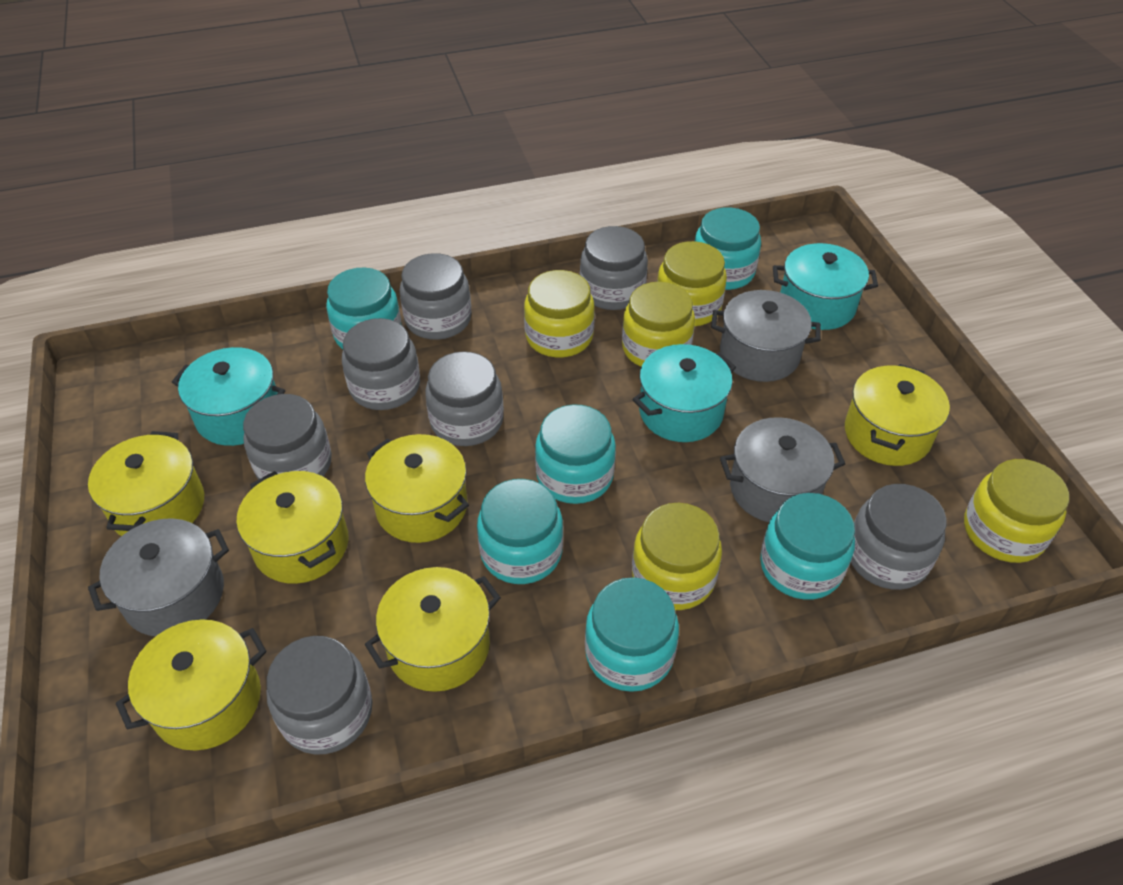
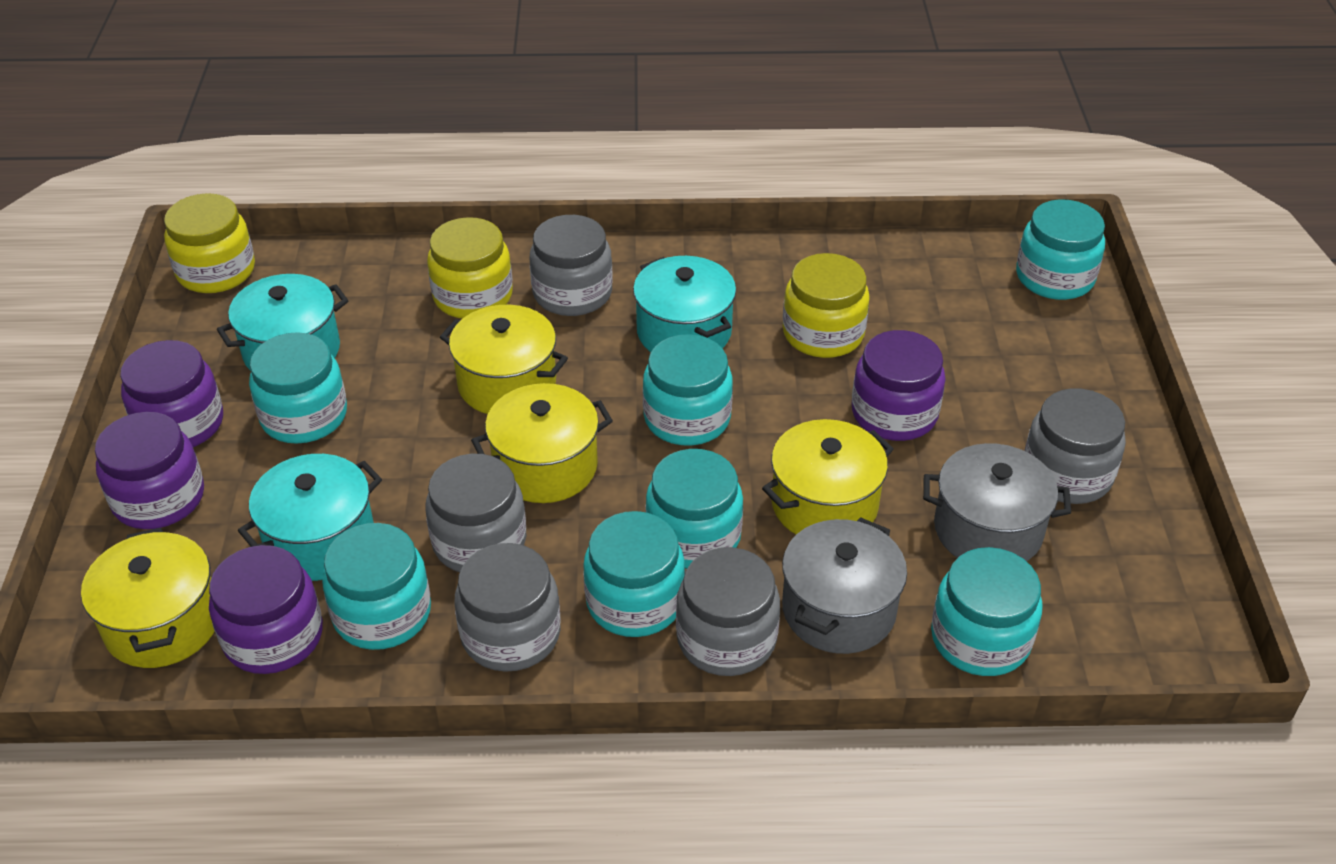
grey jar: [243,394,332,480] [266,636,372,755] [342,318,420,410] [400,253,471,340] [425,351,504,446] [580,226,648,310] [851,484,947,590] = 7 -> [425,454,526,572] [455,543,561,672] [530,215,613,316] [676,547,780,676] [1024,388,1126,504] = 5
grey pot: [88,518,229,636] [711,290,821,382] [720,417,845,522] = 3 -> [782,517,907,654] [923,443,1071,561] = 2
purple jar: none = 0 -> [95,412,204,529] [120,340,223,447] [209,545,323,674] [852,330,946,441] = 4
turquoise jar: [326,268,402,349] [477,479,563,584] [535,404,616,504] [585,577,679,692] [695,207,761,290] [760,493,855,600] = 6 -> [249,332,347,443] [322,523,431,650] [583,511,685,637] [643,334,733,446] [645,449,743,569] [931,547,1043,676] [1016,199,1105,300] = 7
yellow jar: [524,270,595,358] [622,282,695,367] [632,503,722,610] [657,241,727,326] [964,459,1069,563] = 5 -> [164,193,255,293] [427,217,513,319] [783,253,870,358] = 3
yellow pot: [88,431,204,536] [116,619,266,750] [237,471,349,584] [364,567,501,692] [365,434,469,543] [845,364,950,466] = 6 -> [81,528,214,668] [440,305,568,414] [471,383,613,503] [762,419,894,534] = 4

